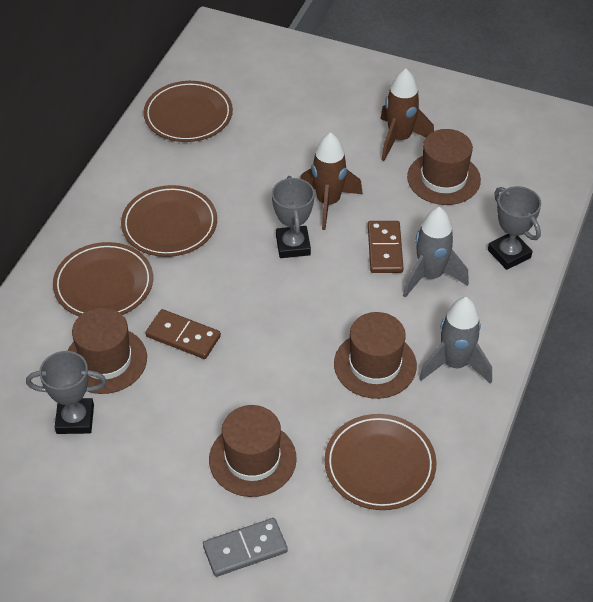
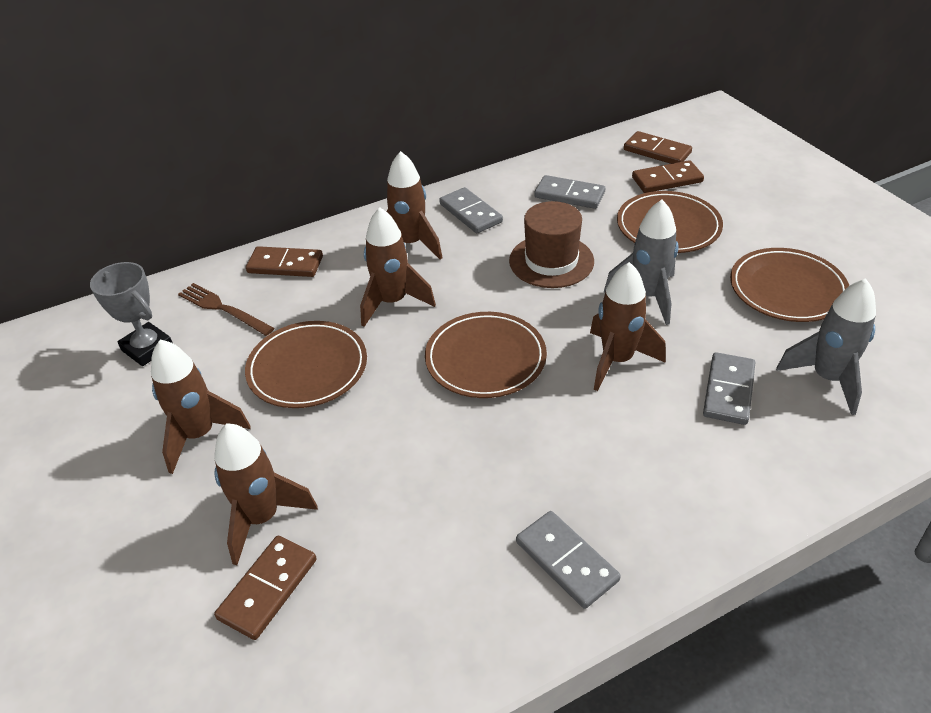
brown domino: [146,309,221,359] [368,221,403,273] = 2 -> [214,536,317,640] [246,246,323,277] [624,131,692,164] [632,160,704,193] = 4
brown fork: none = 0 -> [178,283,274,336] = 1
brown hat: [67,308,147,394] [209,405,297,497] [334,312,417,399] [407,129,481,205] = 4 -> [509,201,594,288] = 1
brown rocket: [300,132,363,230] [380,69,434,161] = 2 -> [151,339,251,474] [214,423,318,565] [360,207,436,327] [386,151,443,260] [590,262,666,391] = 5
grey domino: [203,518,288,577] = 1 -> [439,187,503,233] [516,511,621,609] [534,175,605,209] [703,352,755,425] = 4
grey trophy: [26,351,107,434] [272,176,314,258] [488,186,541,270] = 3 -> [90,262,172,366] = 1

